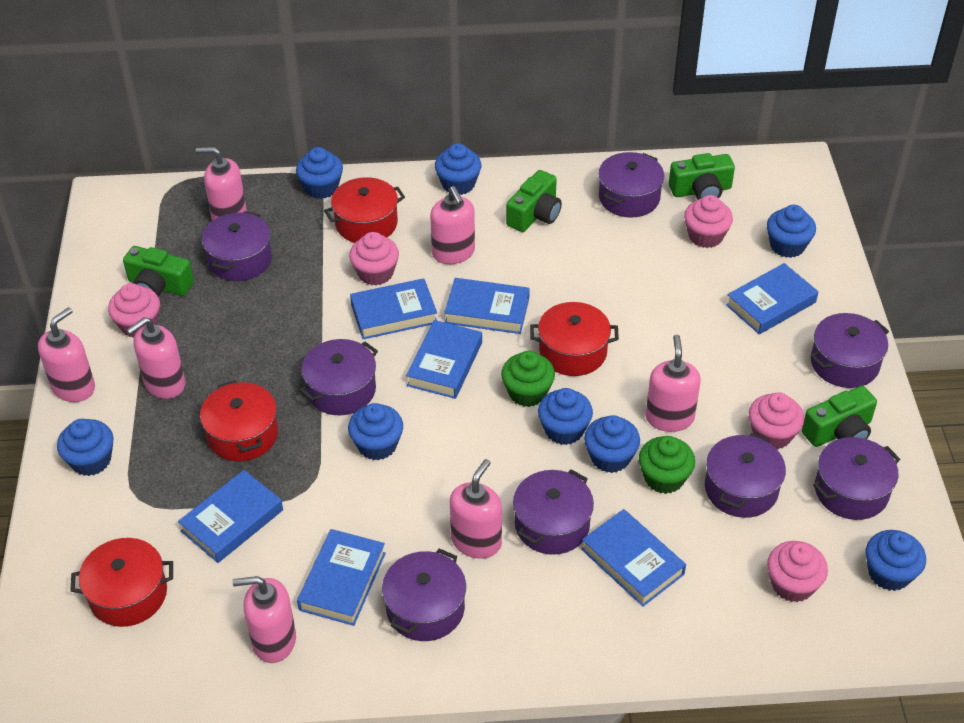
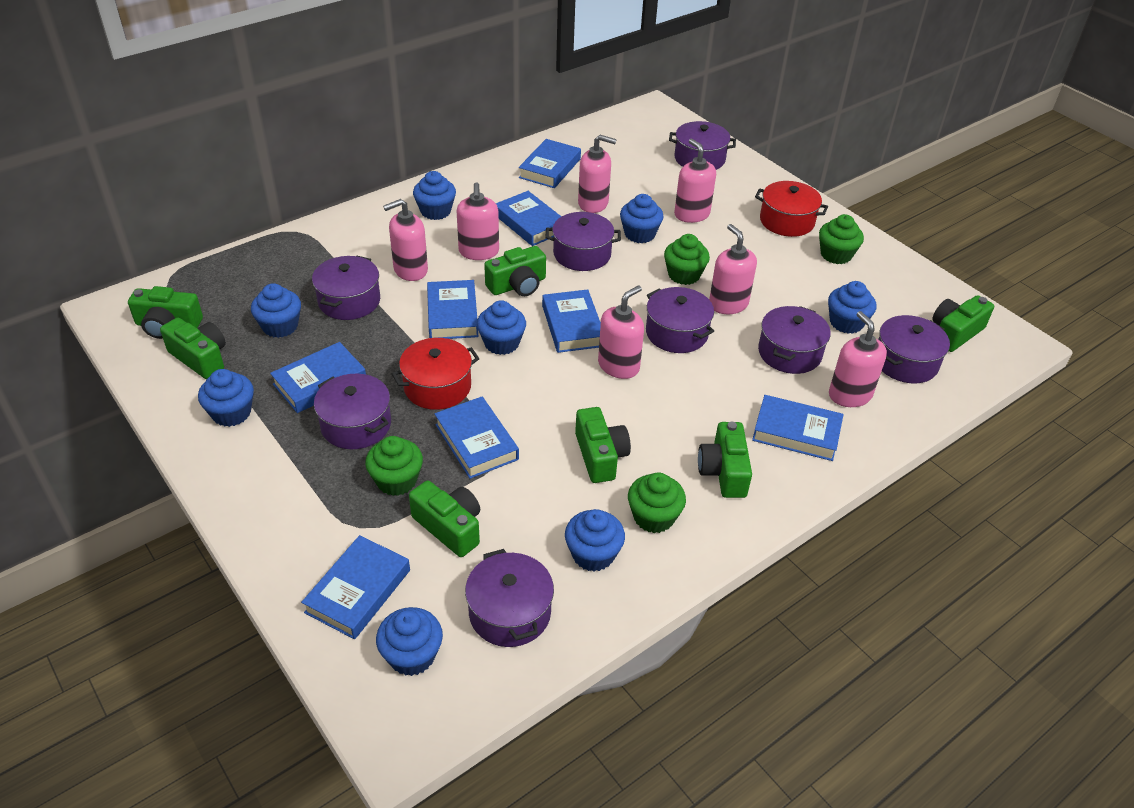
blue book: [178,470,283,563] [297,529,386,626] [350,278,437,339] [406,320,482,399] [444,278,530,334] [581,509,686,607] [726,263,818,334] = 7 -> [270,342,366,413] [301,535,410,639] [427,280,478,339] [435,397,519,479] [496,191,562,246] [519,139,581,188] [542,289,601,353] [752,395,844,461] = 8
green camera: [123,246,194,297] [506,170,562,232] [669,153,735,200] [802,386,877,447] = 4 -> [128,286,203,339] [160,318,226,379] [409,480,480,557] [484,246,546,296] [575,407,631,483] [698,422,752,498] [932,295,994,352] = 7
green cupcake: [501,351,555,407] [639,436,695,494] = 2 -> [365,436,423,496] [628,472,686,533] [664,234,710,285] [819,214,864,264] = 4
pink cupcake: [108,283,160,338] [349,232,399,286] [684,195,733,248] [749,393,804,449] [767,541,828,602] = 5 -> none = 0
red pot: [70,538,173,627] [200,380,278,461] [324,177,405,243] [530,302,619,376] = 4 -> [392,338,480,410] [755,181,828,237] = 2

